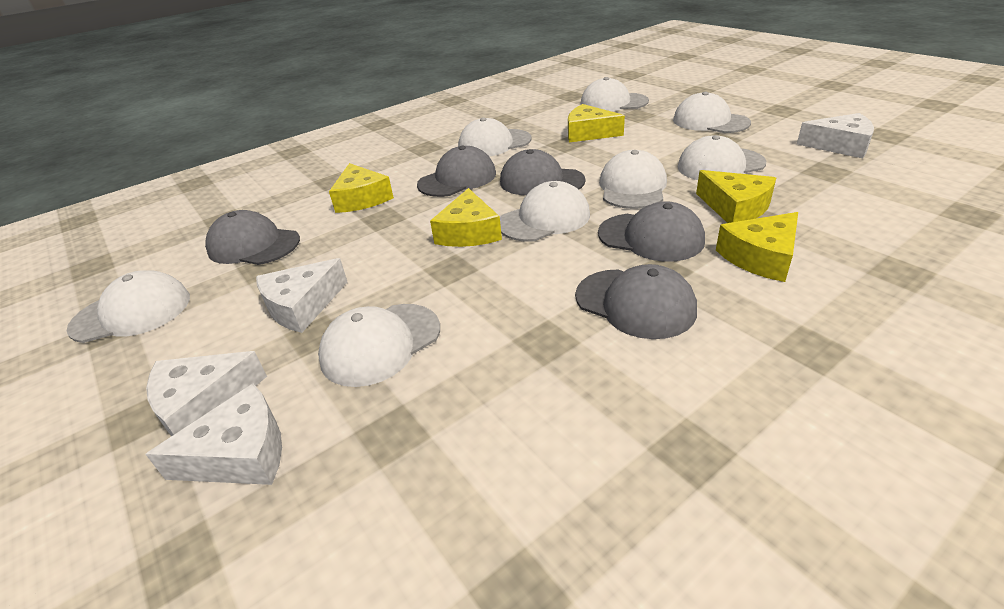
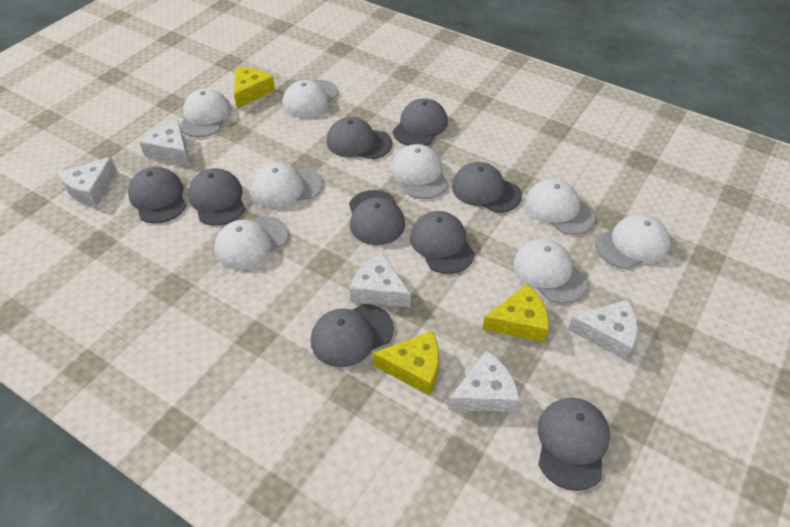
grey cap: [205,210,300,265] [417,146,496,197] [500,149,586,195] [575,264,697,339] [598,201,705,262] = 5 -> [128,167,187,223] [188,168,245,226] [311,304,394,367] [326,117,392,159] [349,190,405,245] [393,98,448,146] [410,211,475,274] [452,162,522,213] [538,398,610,491] = 9
white cheese: [146,351,267,436] [146,384,282,485] [256,258,347,333] [797,113,874,159] = 4 -> [58,157,117,206] [139,121,190,165] [350,253,411,307] [448,350,520,412] [568,299,638,360] = 5
yellow cheese: [329,163,394,213] [430,188,502,247] [568,104,625,142] [696,170,776,223] [716,212,798,282] = 5 -> [234,67,275,109] [373,331,439,396] [482,284,549,343] = 3

